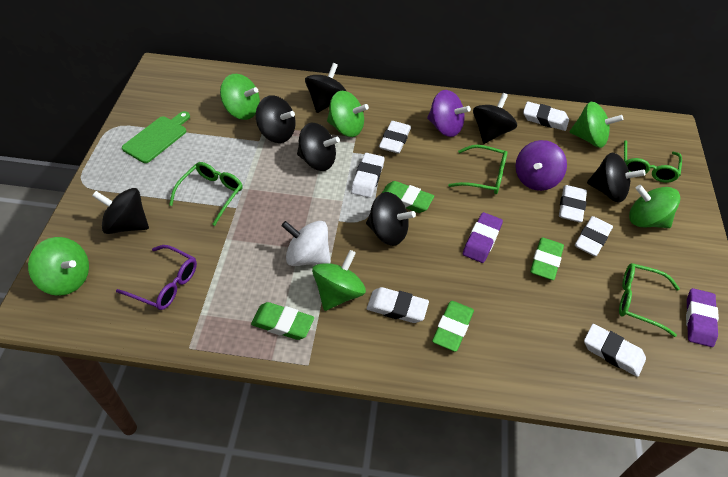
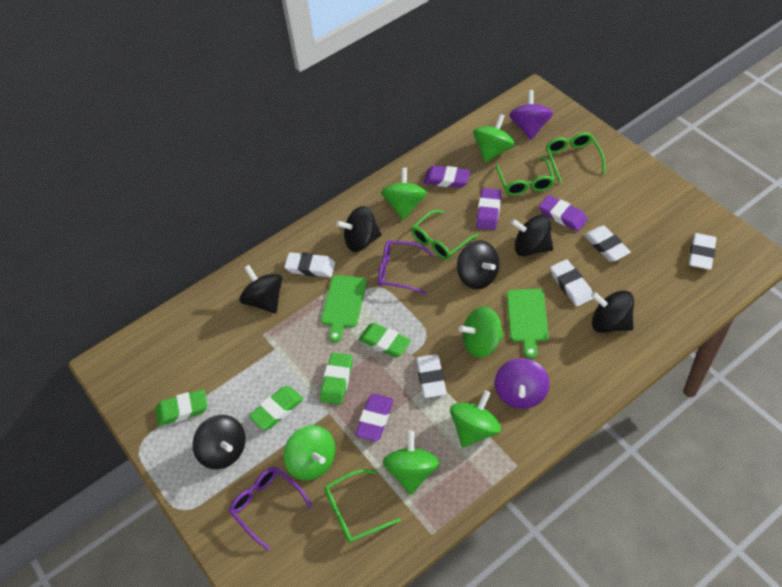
black spinning top: [92,188,149,234] [256,95,296,143] [297,123,340,171] [305,63,346,113] [366,192,416,246] [473,93,517,144] [587,153,646,203] = 7 -> [193,415,246,469] [239,265,282,313] [336,206,382,252] [457,240,499,289] [511,214,553,256] [591,290,634,333] = 6
green cutting board: [122,111,190,163] = 1 -> [321,275,367,342] [507,289,549,359] = 2
purple eraser: [463,212,503,263] [686,288,719,347] = 2 -> [355,394,393,441] [423,166,470,188] [476,188,502,230] [539,195,588,231] = 4
purple glasses: [116,245,197,310] = 1 -> [229,467,313,551] [378,241,433,294] = 2
white eraser: [351,153,385,198] [367,287,429,323] [379,121,411,154] [523,101,569,131] [559,185,587,222] [575,216,613,256] [584,324,646,377] = 7 -> [284,252,335,277] [416,354,447,398] [550,259,594,307] [584,226,631,262] [689,233,716,270] = 5
white spinning top: [281,221,331,266] = 1 -> none = 0

